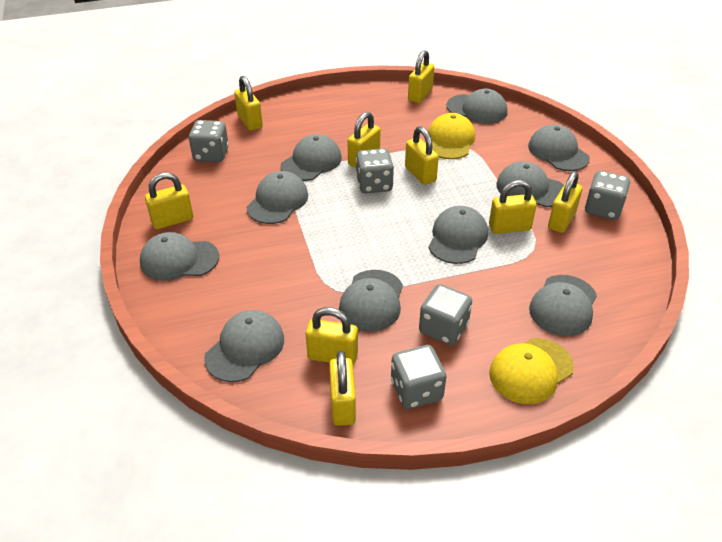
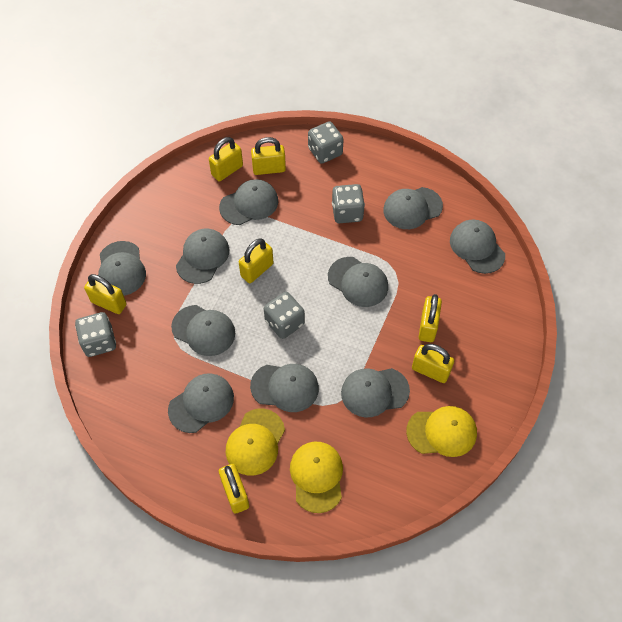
grey dice: [189,120,229,162] [356,148,394,194] [391,345,446,409] [419,284,472,345] [585,171,630,220] = 5 -> [75,312,116,357] [264,292,305,339] [308,121,344,164] [332,184,365,223] = 4
yellow cap: [428,113,475,159] [489,338,574,404] = 2 -> [226,409,285,476] [290,442,343,513] [406,406,477,457] = 3
yellow padlock: [145,172,193,229] [234,76,263,131] [306,307,358,365] [329,350,356,426] [348,112,380,168] [405,126,439,185] [408,50,434,103] [489,180,537,234] [548,171,582,233] = 9 -> [84,274,127,314] [209,137,243,181] [219,464,249,513] [239,238,273,283] [251,137,286,175] [412,344,454,383] [419,294,442,342] = 7

